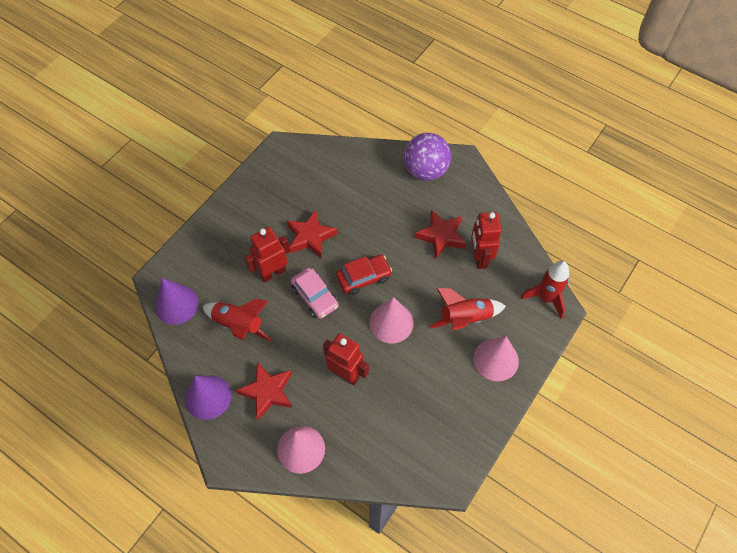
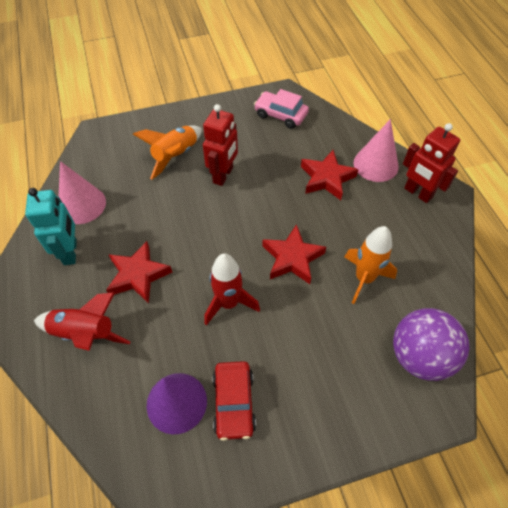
orange rocket: none = 0 -> [133,126,202,180] [345,226,397,304] = 2
pink cone: [277,426,325,474] [370,297,414,343] [474,336,519,381] = 3 -> [59,161,106,224] [353,119,399,182] = 2
purple cone: [155,278,199,325] [185,375,231,420] = 2 -> [147,373,207,434] = 1
red robot: [244,227,290,283] [323,333,369,385] [471,212,502,269] = 3 -> [203,104,238,186] [403,123,460,203] = 2
red rocket: [202,299,272,341] [429,288,506,330] [520,261,569,319] = 3 -> [34,292,131,351] [204,253,260,326] = 2
turquoise robot: none = 0 -> [25,188,77,265] = 1

